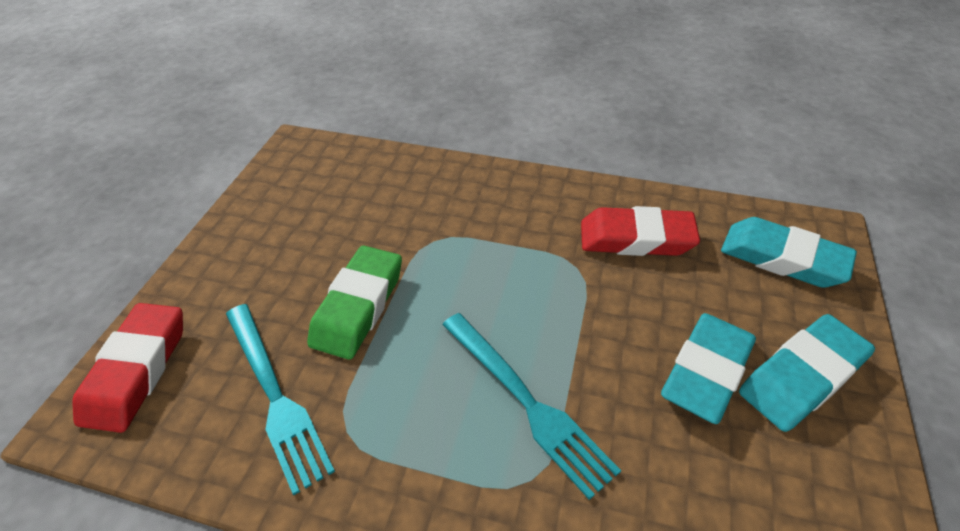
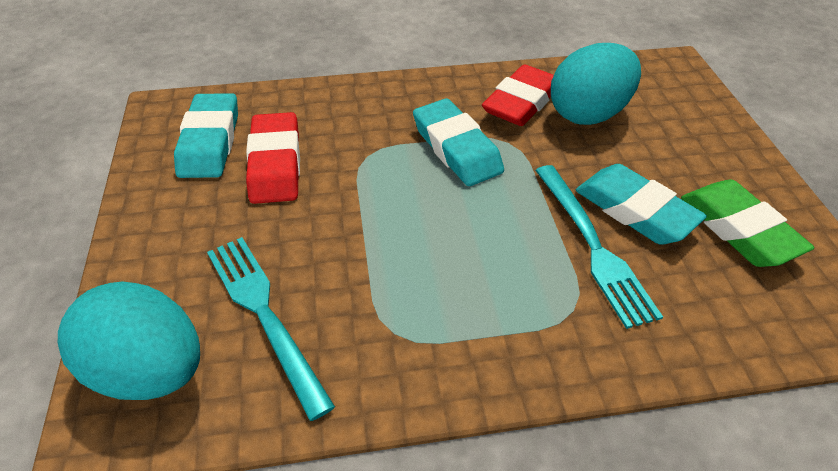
turquoise egg: none = 0 -> [58,281,200,400] [551,43,641,125] = 2

